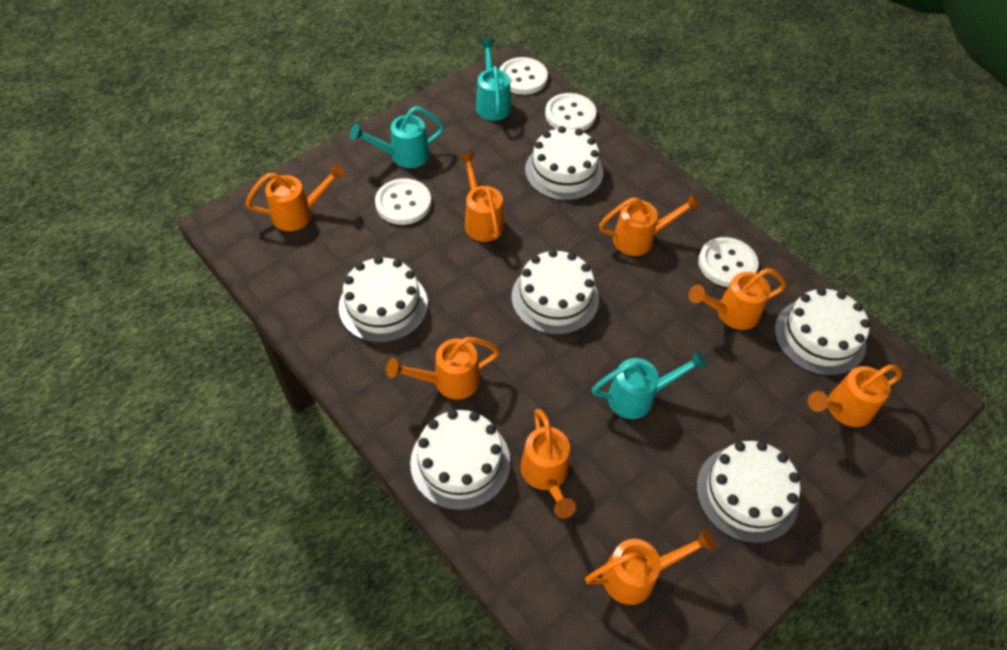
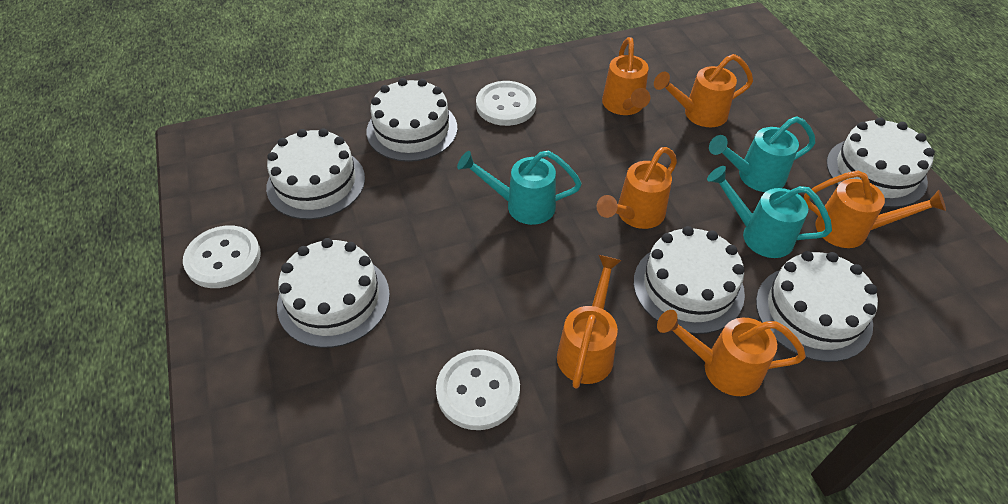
orange watering can: [246,163,345,231] [386,337,500,399] [459,152,504,242] [520,409,576,519] [585,528,715,605] [599,193,701,256] [688,268,787,330] [808,365,902,427] = 8 -> [557,255,622,389] [597,147,677,229] [602,37,650,115] [654,54,753,127] [657,310,806,396] [804,170,946,248] = 6
white button: [375,178,431,225] [499,57,548,95] [545,93,596,131] [698,237,758,287] = 4 -> [183,225,261,288] [436,350,520,430] [476,81,536,126] = 3

